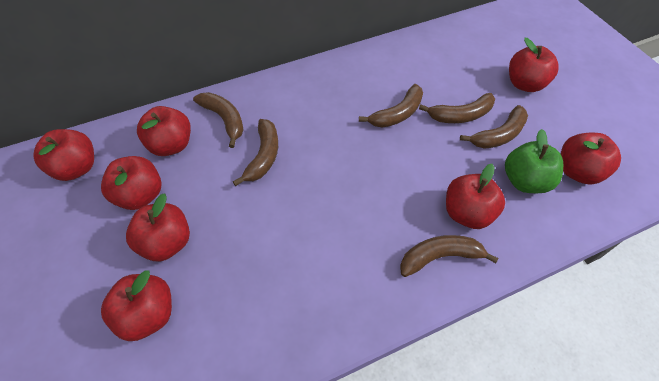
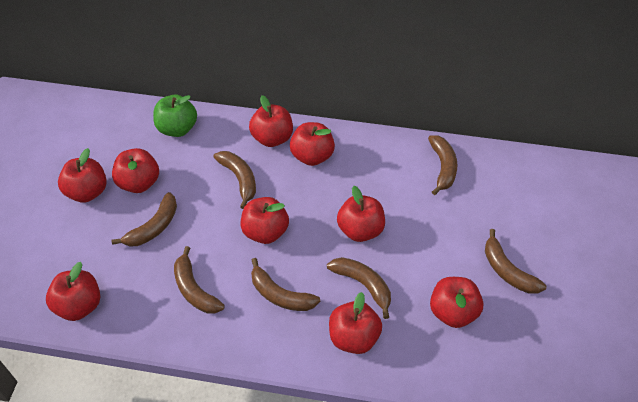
brown banana: [193,92,244,148] [233,119,278,186] [359,84,423,128] [400,235,499,277] [419,93,495,123] [460,105,528,149] = 6 -> [112,192,177,246] [174,246,225,313] [213,151,256,209] [251,258,320,311] [327,257,391,319] [428,135,458,195] [485,229,547,294] = 7
red apple: [33,129,94,181] [101,156,162,210] [101,270,172,341] [126,193,190,262] [137,106,191,156] [446,164,505,229] [509,38,559,92] [561,133,621,184] = 8 -> [46,262,100,321] [58,148,107,203] [112,148,159,193] [241,197,289,244] [249,95,293,147] [290,122,335,166] [329,292,382,354] [337,186,385,242] [430,277,484,328] = 9

